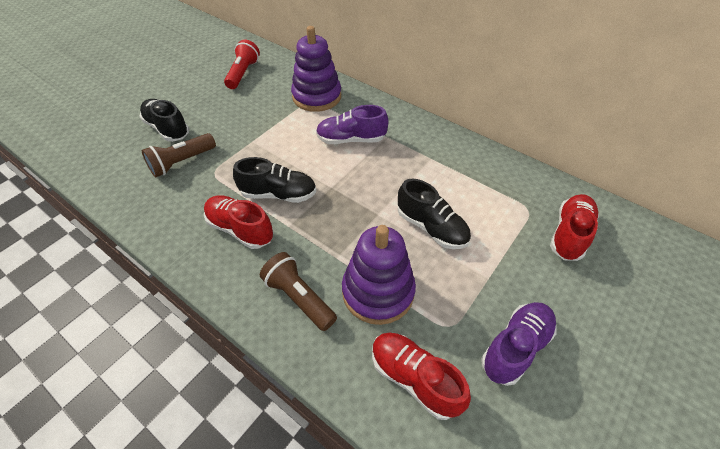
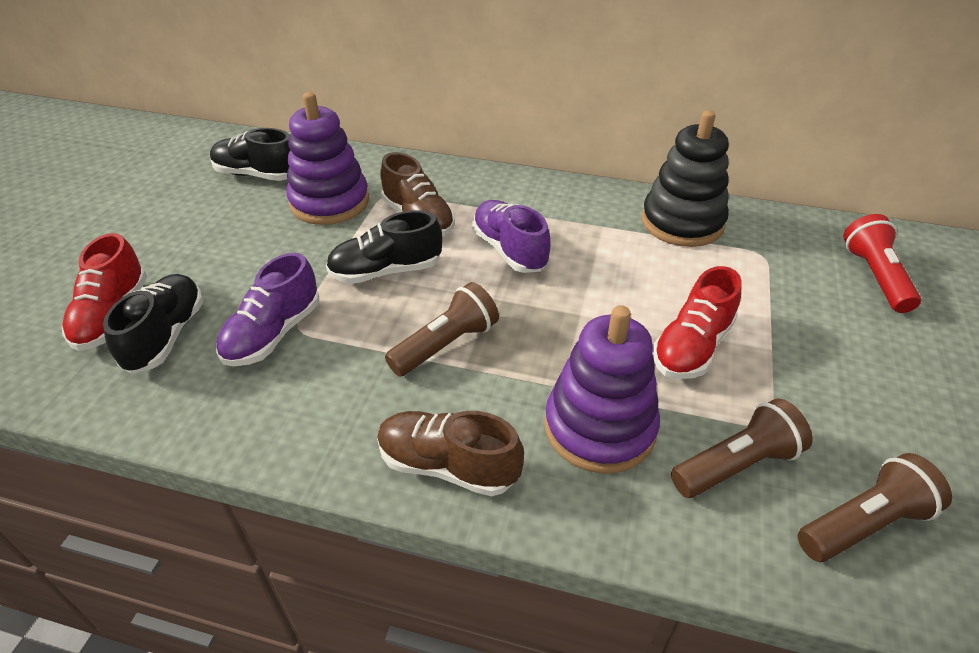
black stacking toy: none = 0 -> [642,110,729,247] = 1
brown flashlight: [142,133,216,177] [260,252,337,331] = 2 -> [385,282,499,377] [671,398,812,498] [798,453,952,562] = 3
brown shoe: none = 0 -> [377,411,524,497] [380,152,455,237] = 2
red shoe: [204,195,274,249] [372,332,471,420] [550,194,599,261] = 3 -> [62,233,147,351] [653,266,742,379] = 2

